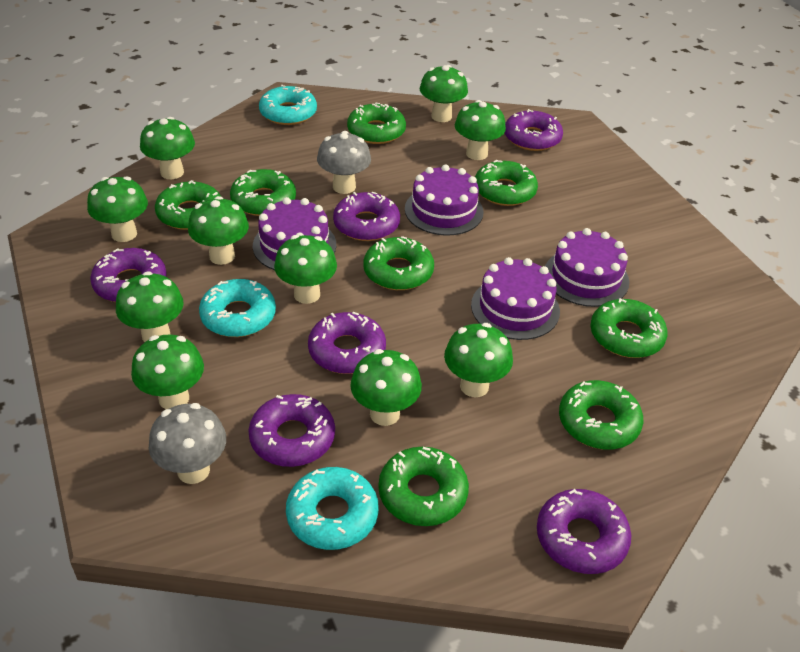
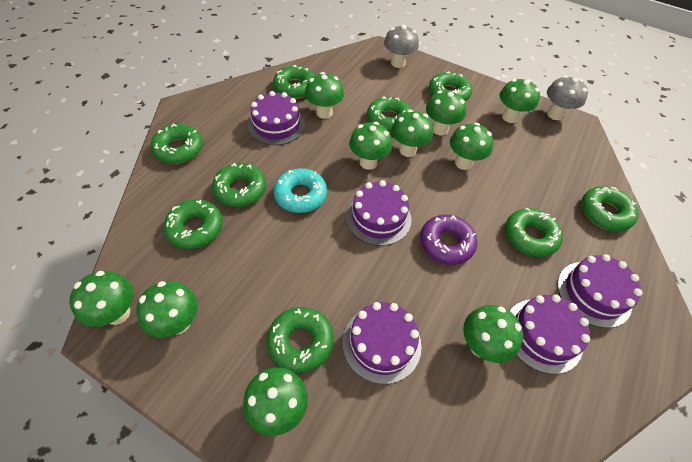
green donut: [155,180,221,230] [230,169,296,216] [347,102,406,144] [363,236,434,290] [378,447,469,526] [475,160,538,206] [559,380,643,450] [590,298,668,358] = 8 -> [151,124,203,164] [163,199,223,249] [212,163,266,207] [267,307,334,373] [273,65,315,99] [367,96,411,132] [429,71,472,101] [505,208,563,257] [581,186,639,231] = 9
purple cake: [253,197,336,270] [405,164,484,236] [471,257,560,340] [545,228,629,307] = 4 -> [248,91,305,145] [343,302,421,384] [346,180,412,246] [510,295,590,374] [557,254,642,328] = 5
purple donut: [90,248,167,302] [248,394,335,467] [308,312,386,374] [333,192,400,241] [505,109,563,151] [537,489,631,574] = 6 -> [420,215,477,265] = 1
turquoise donut: [199,279,276,337] [259,85,317,125] [286,467,379,550] = 3 -> [274,168,327,213] = 1

